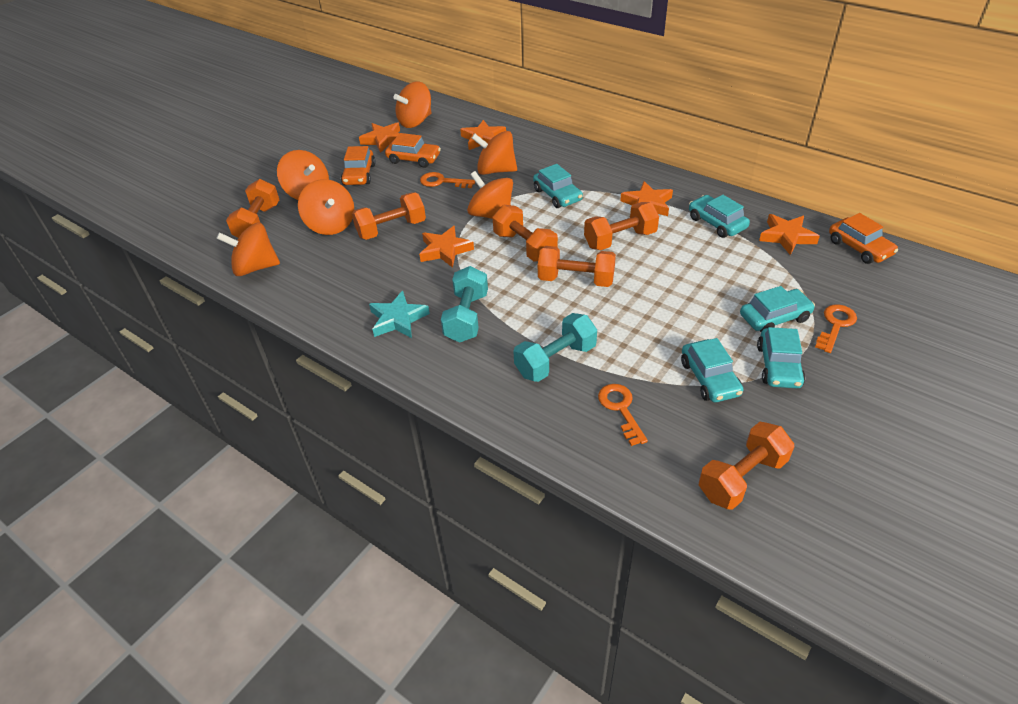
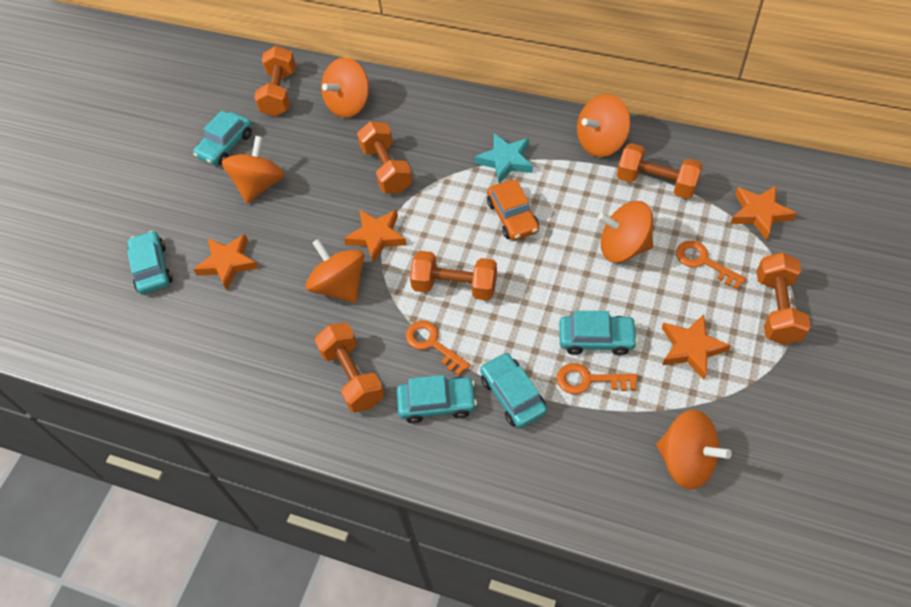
orange car: [341,146,376,185] [385,133,441,168] [829,213,898,264] = 3 -> [487,180,539,241] = 1
orange star: [359,122,400,153] [419,226,474,268] [460,120,506,150] [620,181,673,216] [759,214,820,255] = 5 -> [193,234,258,290] [344,210,406,263] [662,314,731,380] [730,185,797,240] = 4
turquoise dumbbell: [441,266,488,343] [513,313,597,382] = 2 -> none = 0

